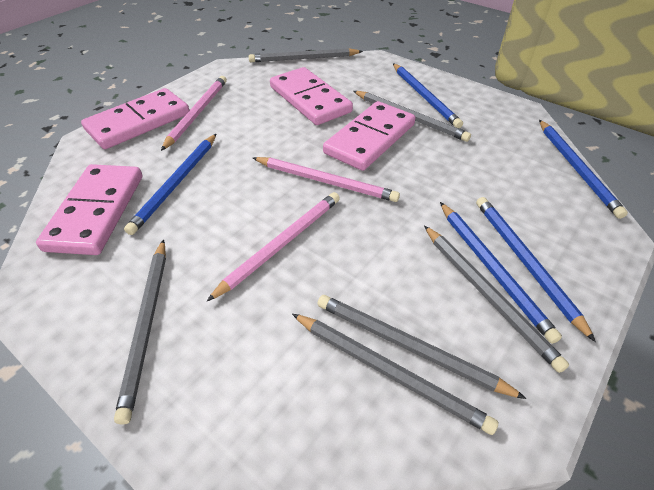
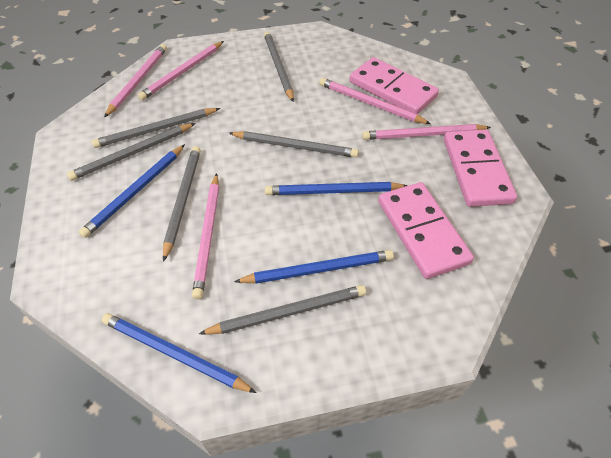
blue pencil: [124,134,216,235] [393,63,463,128] [440,202,562,344] [476,197,596,342] [539,120,628,219] = 5 -> [79,144,185,238] [102,313,257,393] [234,250,394,284] [265,182,408,195] = 4
pink domino: [36,164,142,255] [81,88,190,149] [270,67,353,125] [323,101,415,171] = 4 -> [349,57,439,114] [378,182,474,279] [444,130,517,207] = 3
pink pencil: [161,76,227,151] [207,192,340,301] [253,157,400,202] = 3 -> [104,44,167,117] [138,41,224,100] [192,173,219,299] [319,78,431,124] [362,124,491,140] = 5

